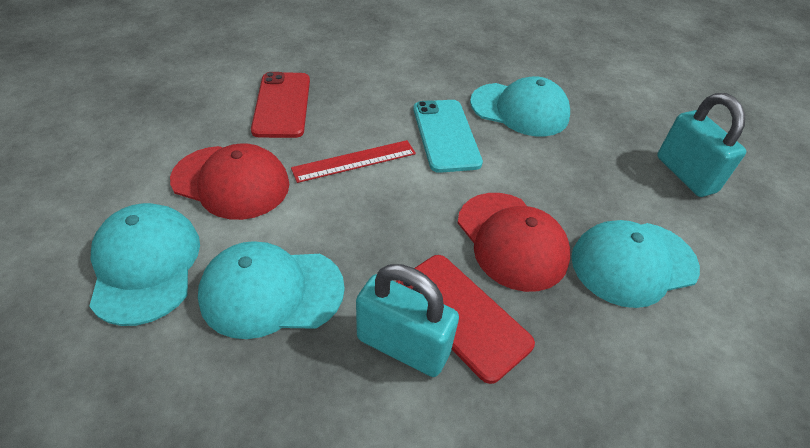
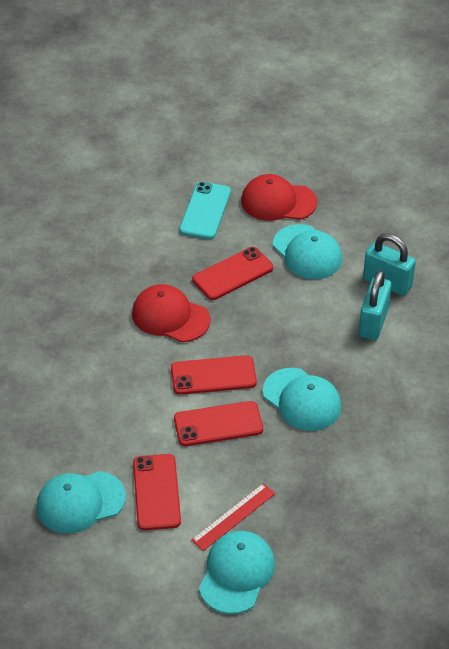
red phone: [251,72,310,138] [396,255,535,384] = 2 -> [133,454,181,530] [171,355,257,395] [174,401,263,446] [192,247,273,300] = 4

